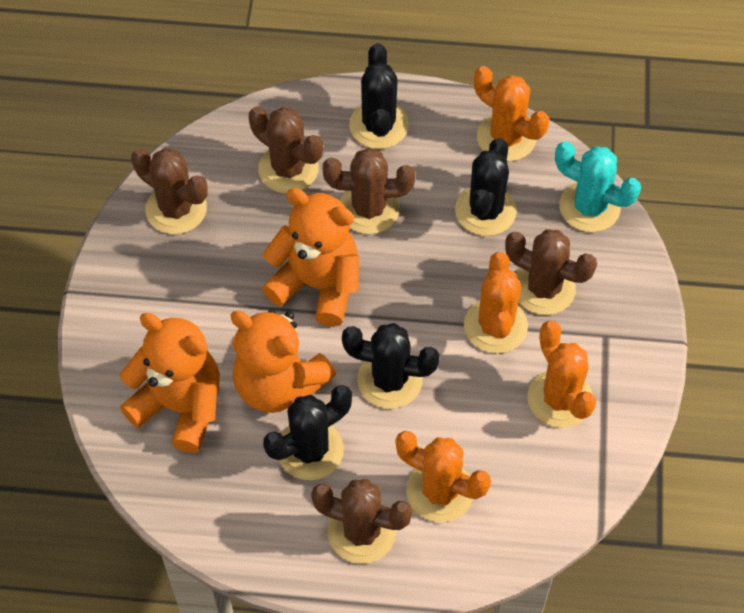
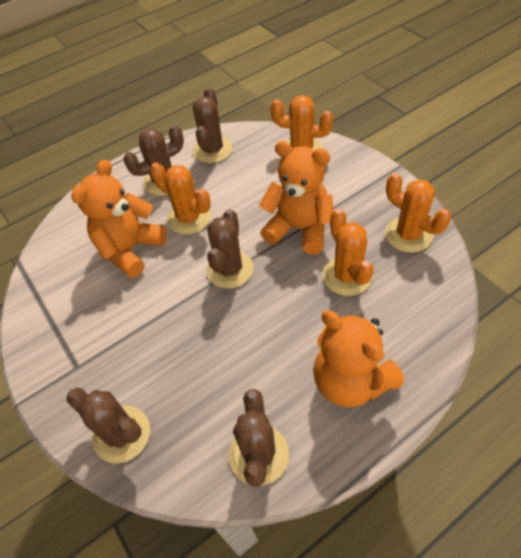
black cactus: [263,385,352,480] [342,323,440,409] [349,43,409,149] [455,138,517,236] = 4 -> none = 0
turquoise cactus: [555,141,641,232] = 1 -> none = 0

